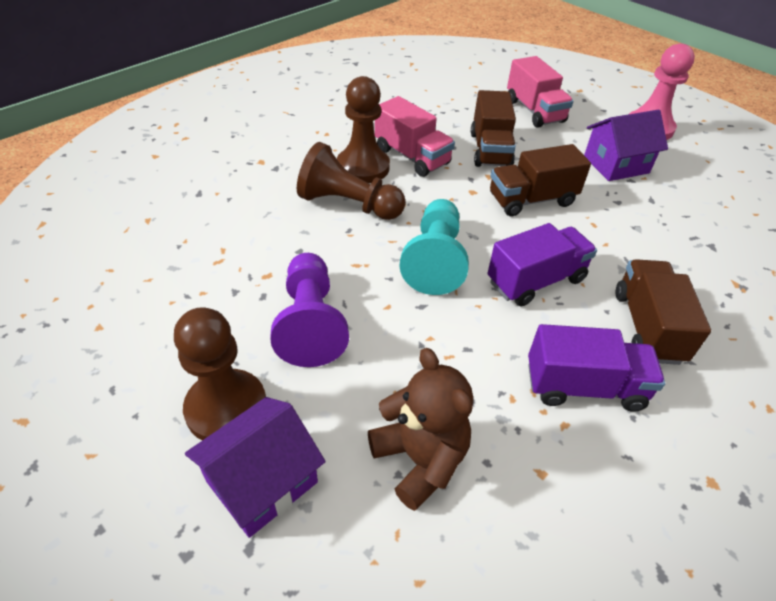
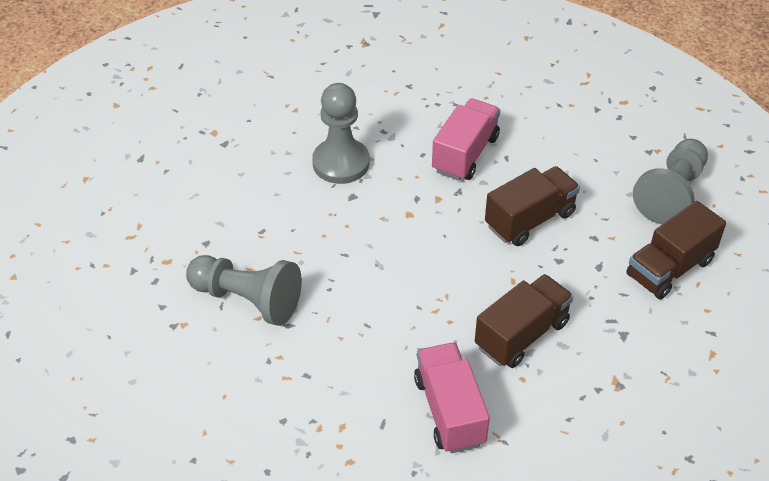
brown pawn: [174,307,266,440] [297,142,406,220] [337,76,390,183] = 3 -> none = 0
brown teddy bear: [368,348,473,511] = 1 -> none = 0
grey pawn: none = 0 -> [186,255,302,326] [312,83,369,184] [633,139,708,224] = 3
pink pawn: [629,43,695,140] = 1 -> none = 0
purple house: [185,397,326,538] [584,110,668,181] = 2 -> none = 0
purple pawn: [270,253,349,367] = 1 -> none = 0
purple truck: [488,223,597,306] [528,324,665,412] = 2 -> none = 0
turquoise pawn: [399,199,469,295] = 1 -> none = 0

